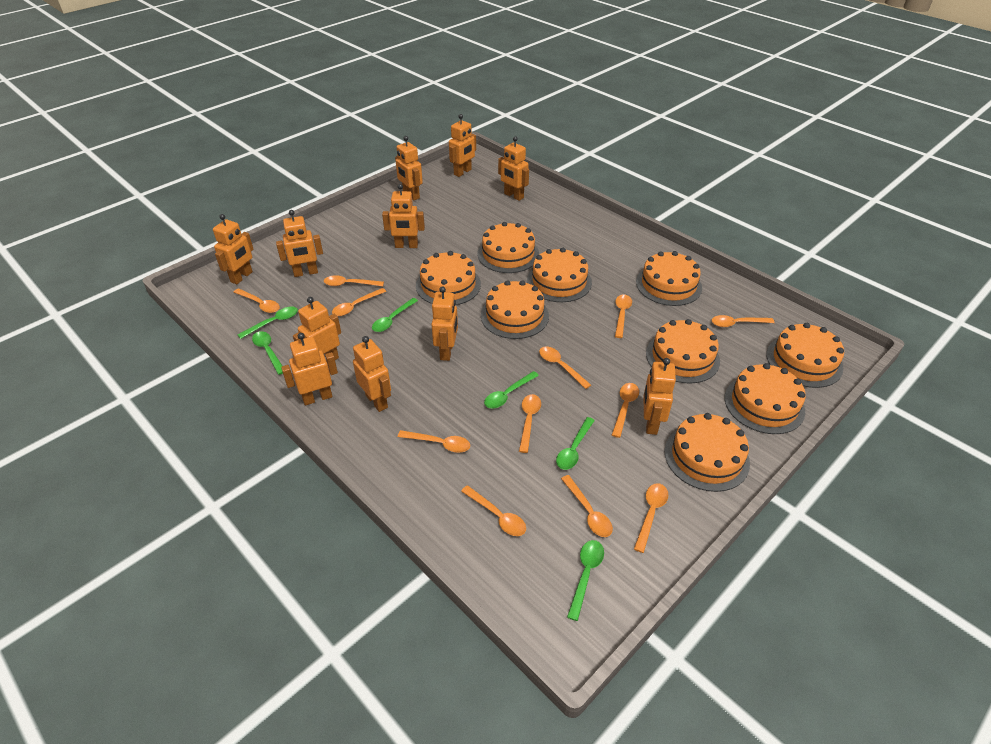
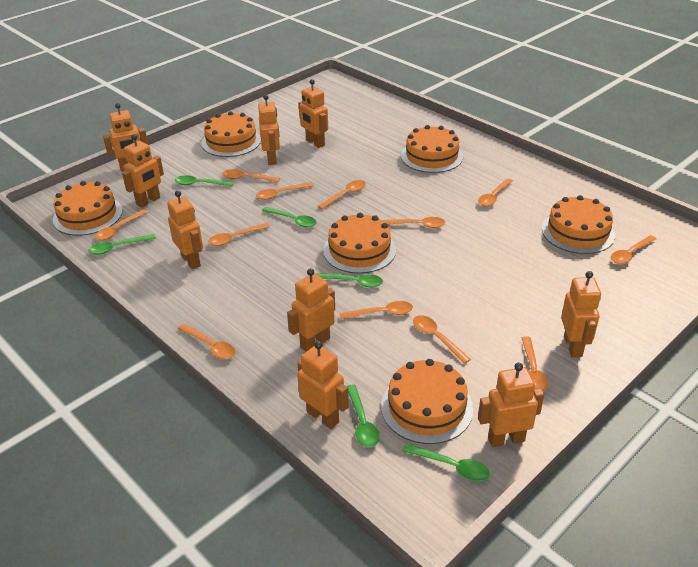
orange cake: [416,251,481,305] [477,222,539,273] [481,280,549,339] [527,248,592,302] [636,251,702,306] [646,319,720,384] [664,413,750,492] [725,363,806,434] [766,323,844,388] = 9 -> [53,181,123,236] [201,111,261,157] [323,213,396,273] [381,359,473,444] [401,125,463,173] [542,195,615,254] = 6
orange robot: [213,214,254,284] [276,210,323,277] [281,333,338,405] [293,297,341,360] [353,336,391,412] [382,184,425,248] [395,136,423,200] [431,287,458,361] [449,114,476,177] [498,136,529,201] [644,358,676,435] = 11 -> [103,103,148,172] [122,134,164,208] [167,191,203,269] [258,95,280,165] [287,268,335,352] [297,341,349,429] [299,79,328,148] [478,362,544,447] [561,271,601,357] = 9

